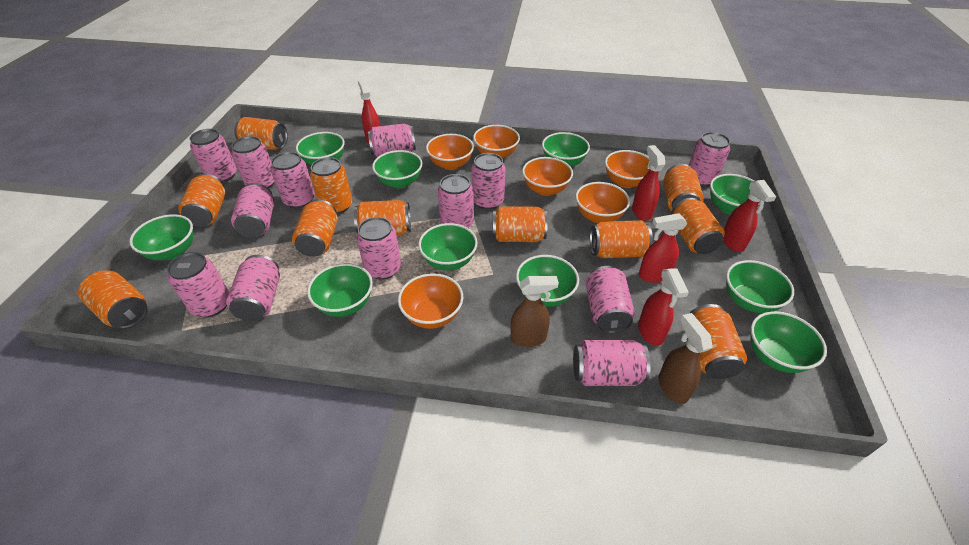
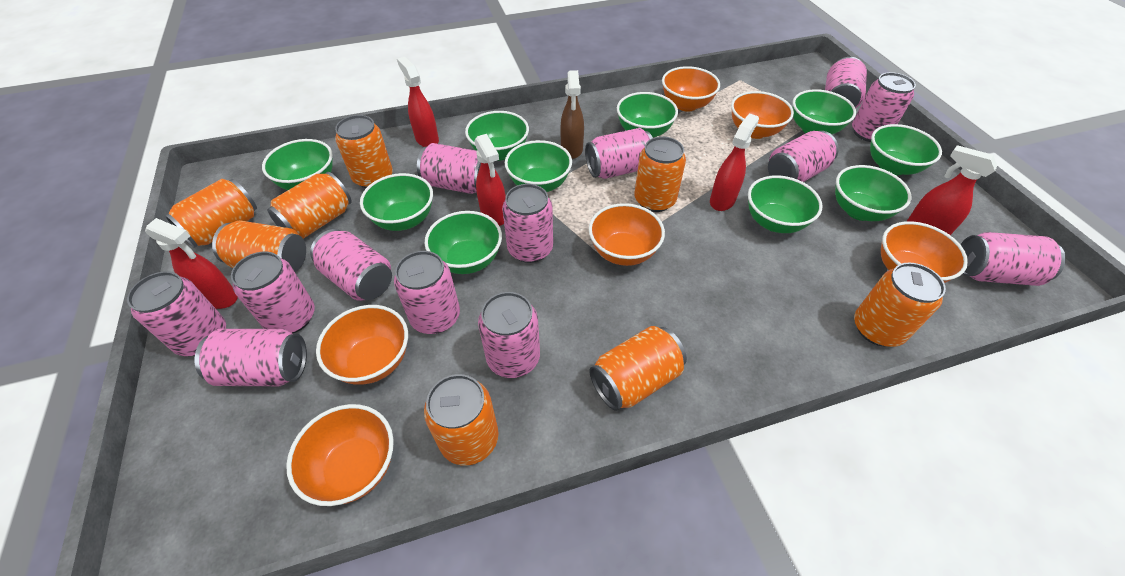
brown spray bottle: [511,276,559,347] [658,313,713,404] = 2 -> [560,70,584,159] = 1
orange can: [78,270,148,329] [178,174,225,227] [234,117,288,150] [292,199,337,257] [310,157,352,214] [354,200,411,235] [493,206,548,242] [590,220,653,258] [663,164,704,211] [671,198,725,254] [690,304,747,379] = 11 -> [165,179,257,248] [212,220,306,272] [267,172,351,239] [335,115,393,188] [424,374,499,466] [589,326,687,411] [634,137,686,212] [854,262,946,347] = 8

